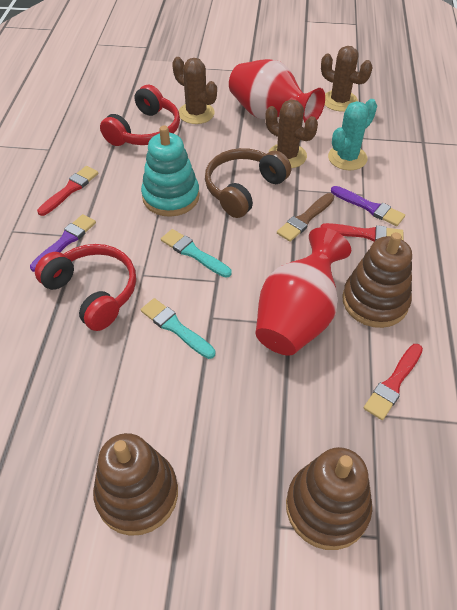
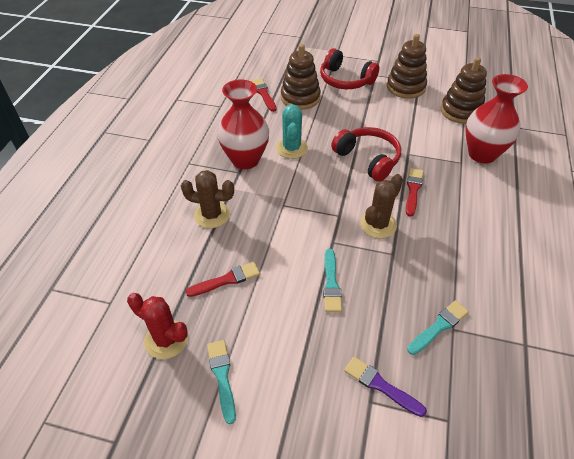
brown brush: [277,193,334,242] = 1 -> none = 0
brown cactus: [172,57,217,124] [265,100,318,168] [321,46,373,111] = 3 -> [181,170,234,228] [360,174,403,238] = 2
brown headphones: [205,148,291,218] = 1 -> none = 0
purple brush: [30,214,96,272] [331,186,405,226] = 2 -> [344,357,427,417] = 1
red cactus: none = 0 -> [127,293,188,359] = 1
turquoise brush: [141,298,215,359] [161,229,232,278] = 2 -> [207,340,236,424] [323,249,342,312] [407,300,469,355] = 3
turquoise stacking toy: [141,125,200,217] = 1 -> none = 0

